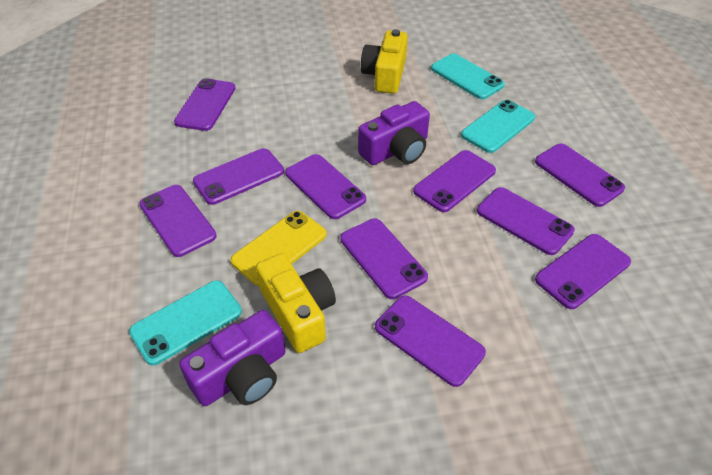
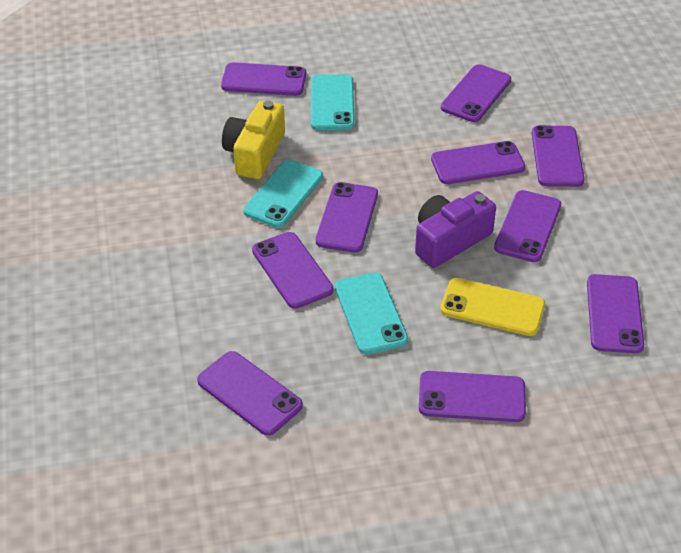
purple camera: [179,310,285,406] [358,101,430,165] = 2 -> [415,191,496,268] = 1
yellow camera: [256,253,336,353] [361,29,408,94] = 2 -> [222,101,285,179] = 1

